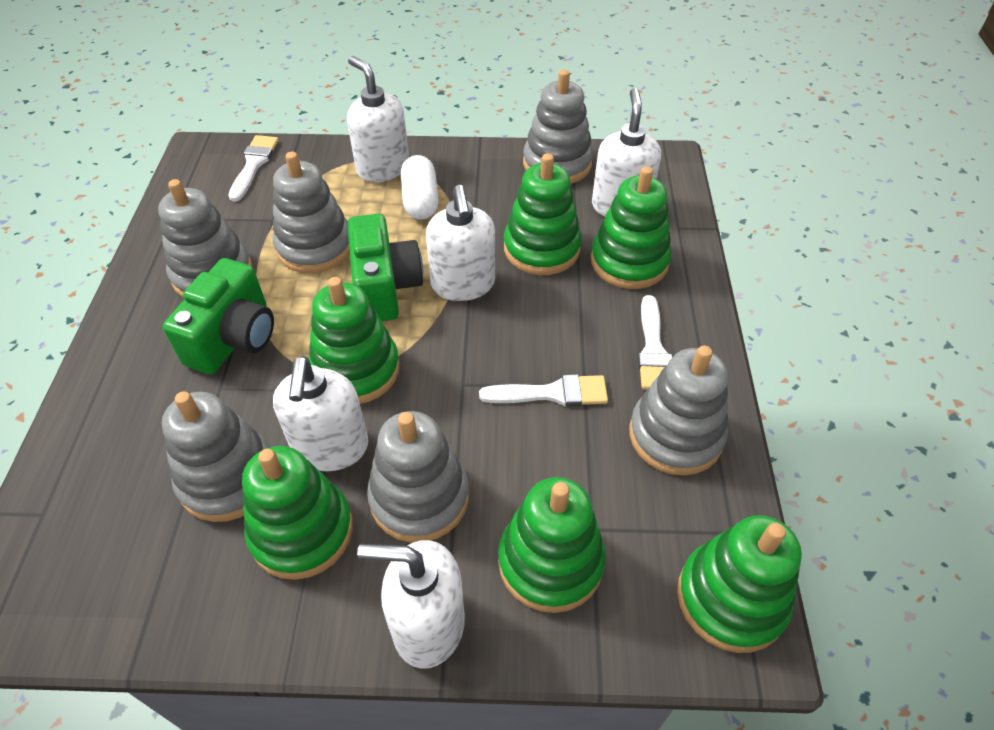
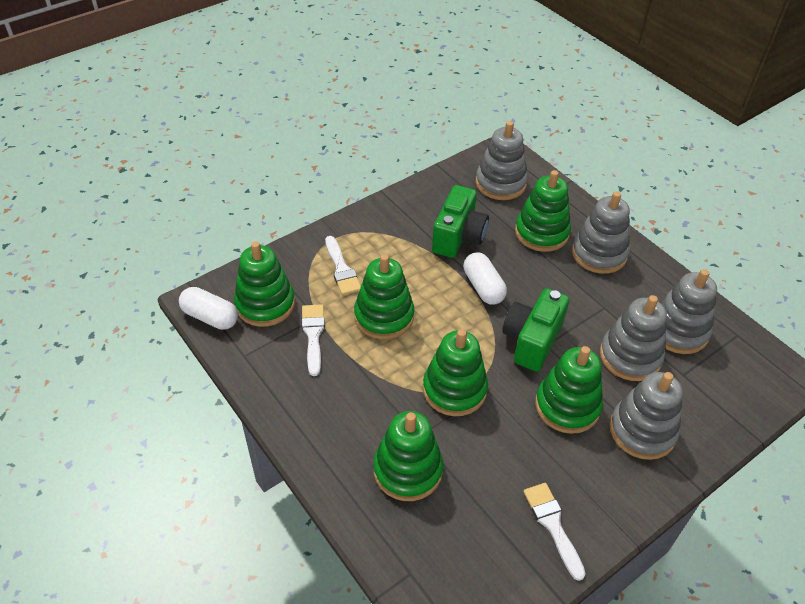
grey stacking toy: [158,179,252,298] [162,391,270,522] [273,152,350,273] [367,411,469,543] [523,69,593,184] [629,346,728,476] = 6 -> [476,121,528,200] [572,191,630,274] [600,295,667,381] [609,372,683,460] [660,269,717,354] = 5
white capsule: [401,155,439,220] = 1 -> [179,287,238,330] [463,252,507,305] = 2
white soap dispenser: [273,356,368,471] [347,56,409,182] [357,540,465,669] [426,185,495,301] [592,88,661,217] = 5 -> none = 0

